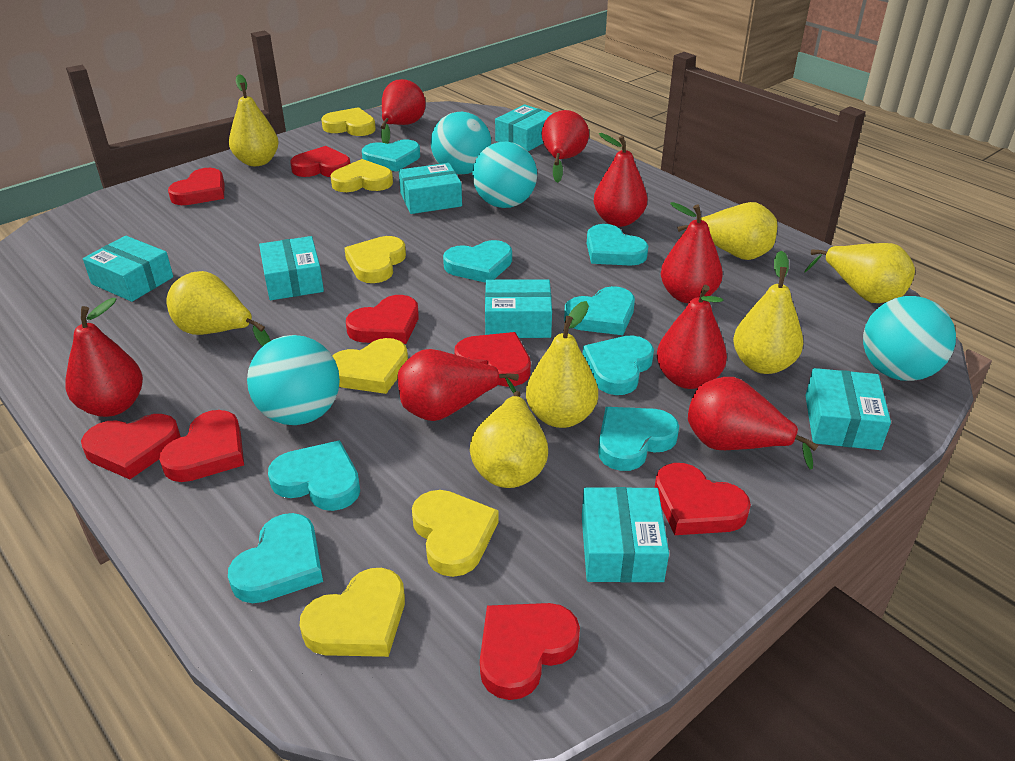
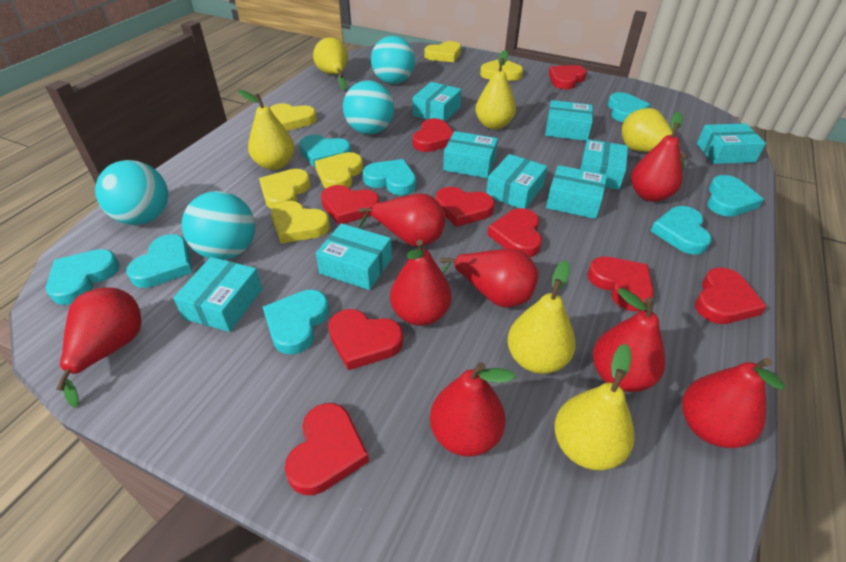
red heart: [81,414,181,479] [159,410,244,482] [168,168,224,205] [290,146,350,177] [346,295,419,344] [455,332,531,387] [480,603,580,700] [654,463,751,535] = 8 -> [285,403,369,495] [321,185,380,225] [328,309,403,370] [413,118,454,152] [436,187,495,227] [487,208,542,257] [549,65,587,89] [587,257,654,311] [695,268,767,324] = 9
turquoise box: [83,236,173,302] [259,236,324,300] [399,163,462,214] [485,280,552,338] [495,104,553,151] [582,487,669,582] [805,368,891,450] = 7 -> [173,257,262,332] [316,223,392,290] [413,82,462,122] [443,131,498,178] [486,154,547,209] [545,100,593,141] [546,165,607,219] [580,139,628,190] [697,124,766,164] = 9
yellow pear: [167,271,271,346] [229,74,279,166] [470,391,548,488] [526,301,598,428] [677,202,777,260] [733,251,803,374] [804,243,915,303] = 7 -> [238,90,295,170] [313,37,348,91] [475,50,516,130] [507,260,576,374] [554,344,635,471] [622,108,687,172] = 6

